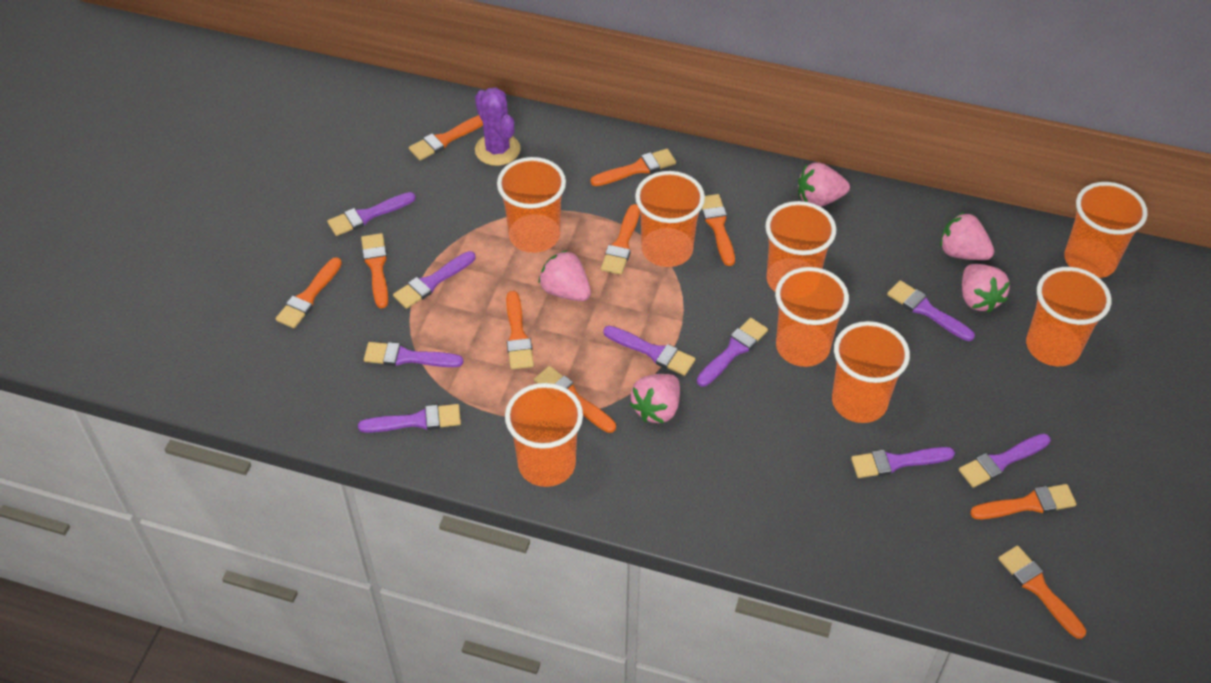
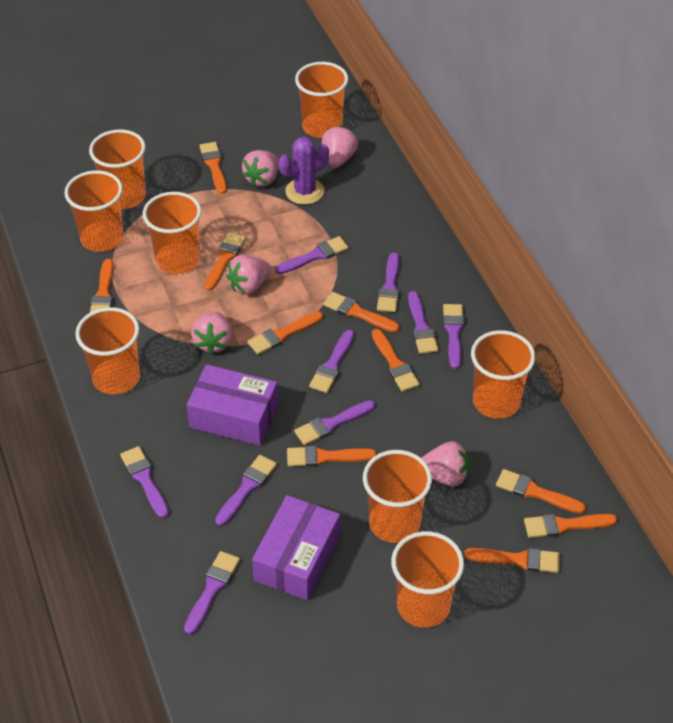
purple box: none = 0 -> [187,365,279,446] [252,495,340,601] = 2

